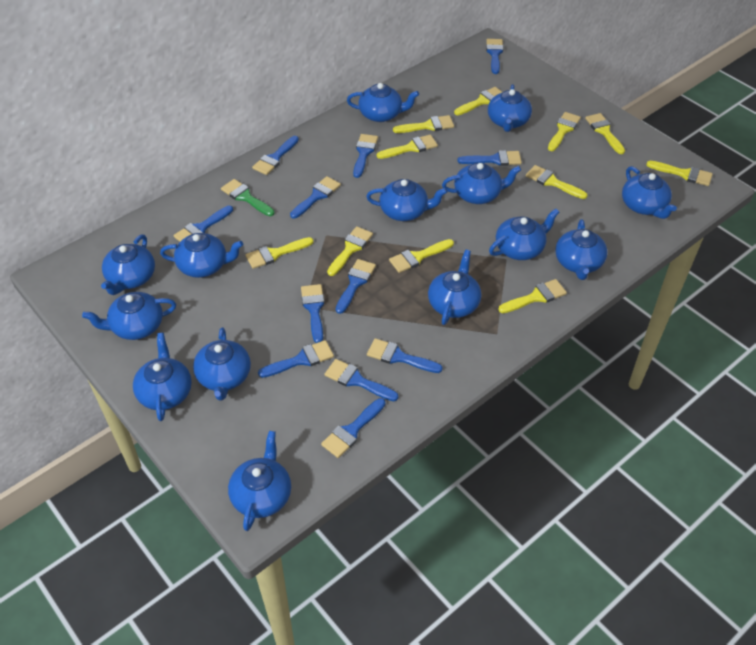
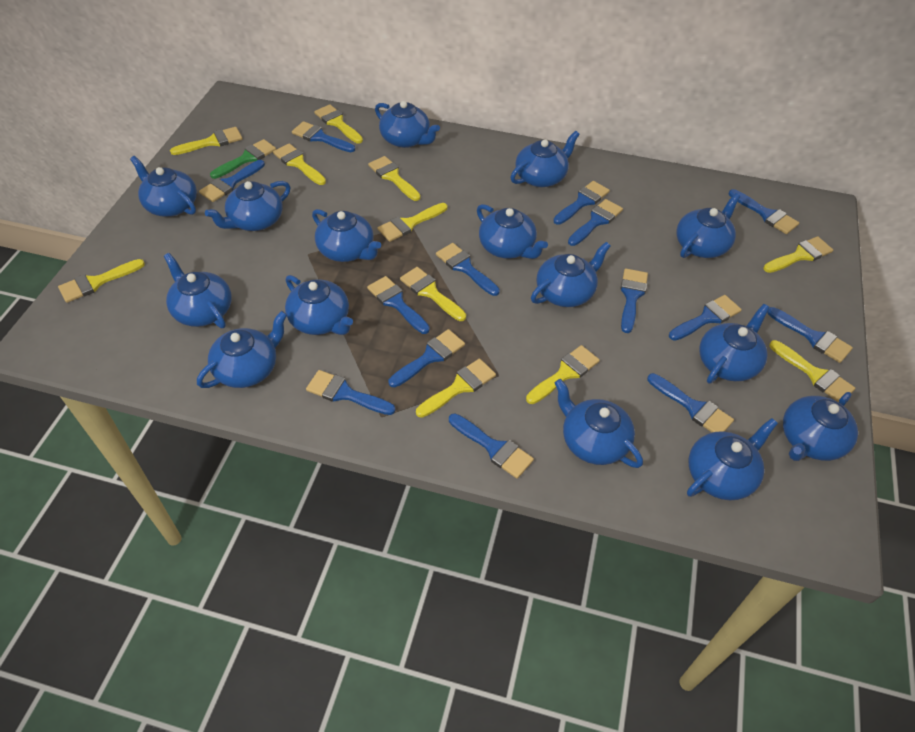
blue brush: [174,206,233,242] [252,136,299,175] [258,340,334,378] [290,176,341,219] [301,284,325,343] [321,398,385,458] [325,359,399,401] [336,259,376,314] [353,134,378,178] [367,338,443,373] [457,150,522,166] [486,39,503,74] = 12 -> [199,160,265,202] [292,121,355,152] [306,370,396,415] [367,276,430,334] [389,329,465,387] [436,243,500,296] [449,414,534,479] [553,181,610,225] [568,199,623,246] [620,268,648,333] [647,373,734,432] [669,295,742,341] [729,189,799,234] [767,307,853,363] = 14
blue teapot: [82,292,176,340] [101,234,155,295] [133,333,192,421] [160,233,243,278] [193,327,251,401] [228,431,291,531] [347,83,419,122] [366,179,447,221] [428,250,481,325] [442,163,521,204] [488,84,532,132] [489,209,559,260] [555,219,608,280] [622,166,677,219] = 14 -> [130,156,197,217] [164,253,232,328] [197,311,287,388] [205,181,290,231] [285,275,353,335] [312,209,381,262] [375,101,440,148] [477,204,548,259] [510,131,580,187] [531,242,611,307] [554,379,643,468] [676,193,741,258] [687,418,778,500] [699,304,770,384] [783,392,858,461] = 15

